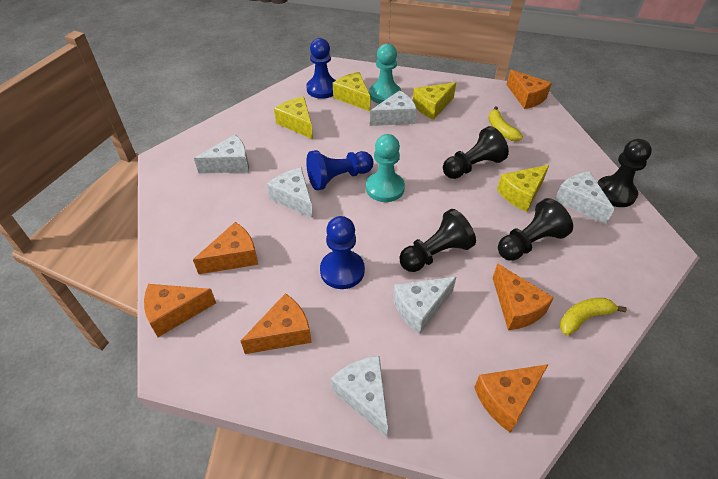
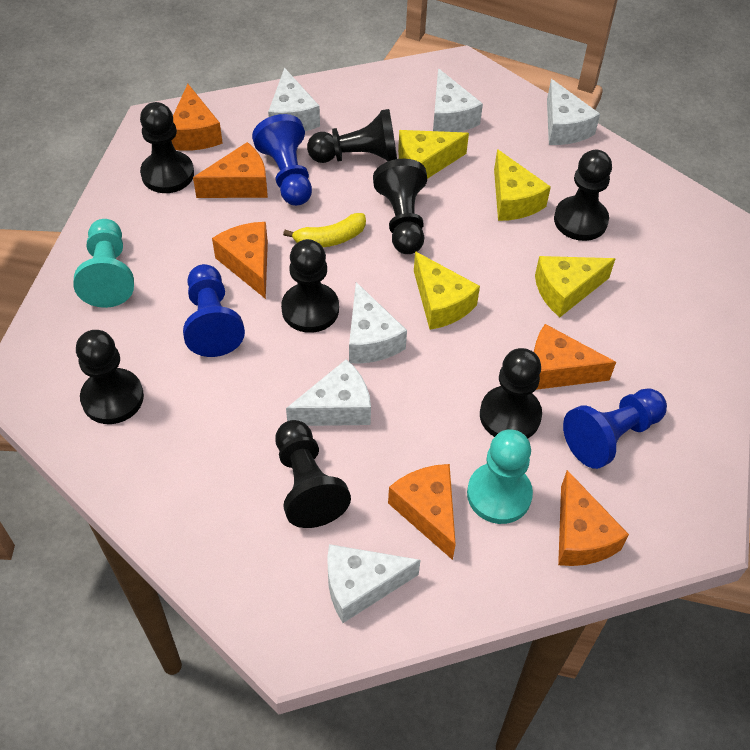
black pawn: [399,209,476,272] [443,126,509,179] [498,198,573,261] [597,139,652,207] = 4 -> [76,330,144,424] [140,102,194,193] [275,420,351,528] [281,239,339,333] [307,109,397,163] [373,159,427,254] [480,348,542,438] [554,150,612,241] = 8
yellow banana: [489,106,523,141] [560,298,627,336] = 2 -> [283,213,366,247] = 1

